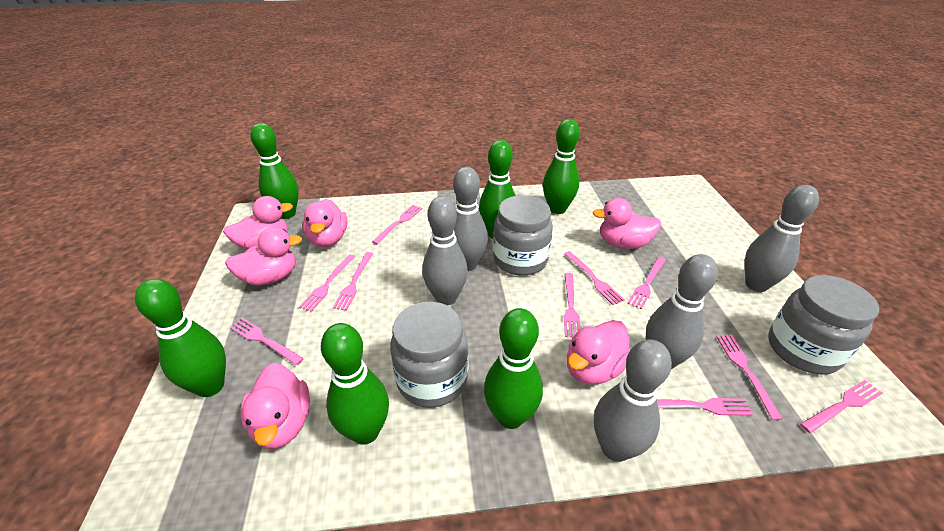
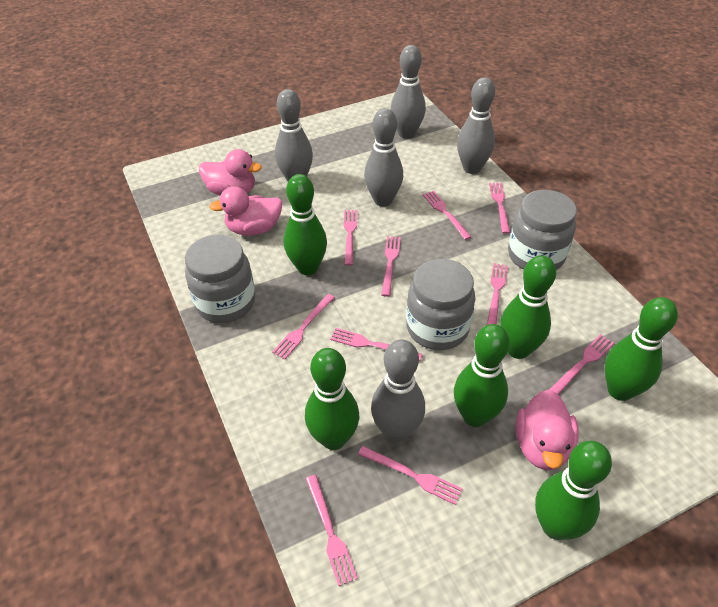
pink duck: [223,196,293,250] [225,227,302,285] [240,363,310,449] [302,199,347,247] [567,320,630,385] [593,198,661,249] = 6 -> [199,149,262,196] [209,186,282,236] [516,390,579,470] = 3

